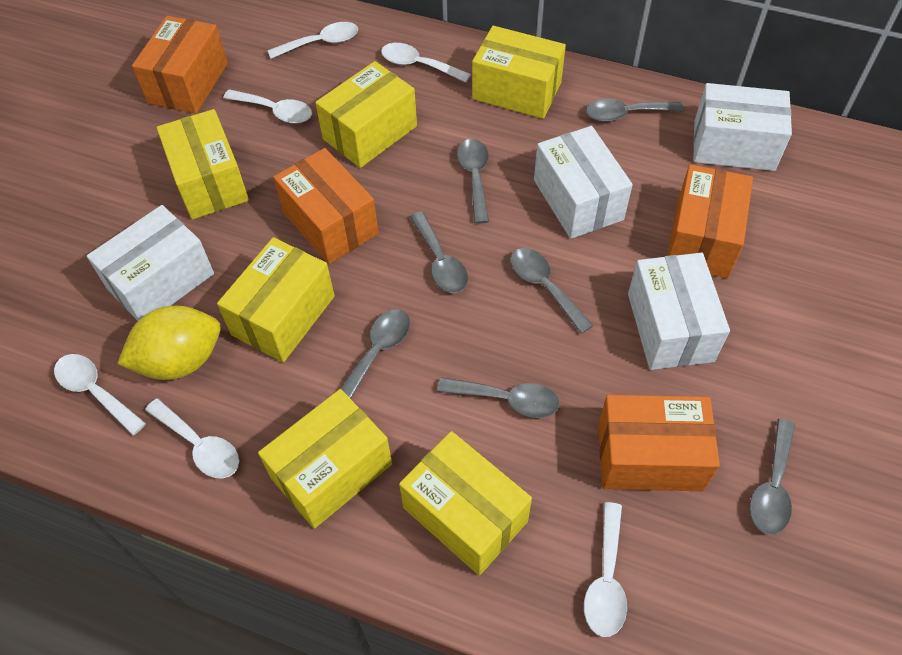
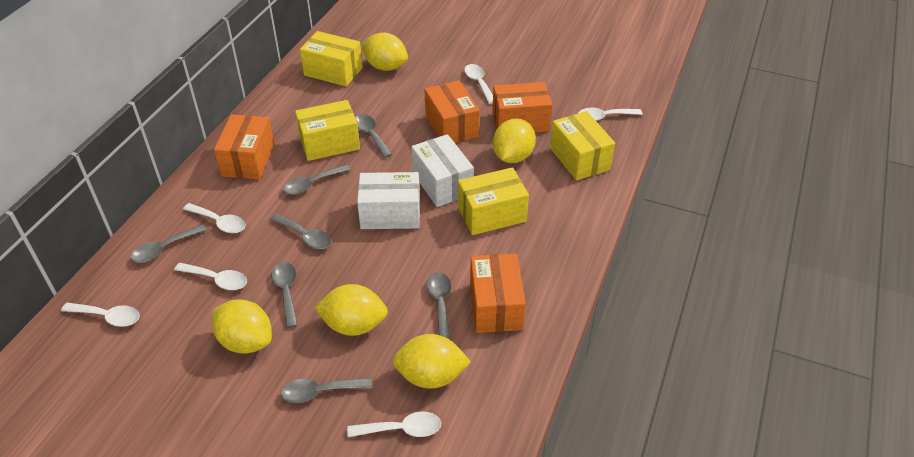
white box: [87,205,214,321] [534,126,633,239] [628,253,730,370] [693,83,792,171] = 4 -> [357,172,420,229] [411,134,474,207] = 2
yellow box: [157,109,249,219] [217,237,335,362] [258,389,392,529] [315,61,417,168] [399,431,532,575] [472,26,566,119] = 6 -> [295,100,360,161] [300,31,363,86] [458,167,529,235] [550,111,615,180] = 4
yellow lemon: [117,306,221,380] = 1 -> [212,299,272,354] [314,284,388,336] [361,33,408,71] [392,334,471,389] [493,118,536,163] = 5

